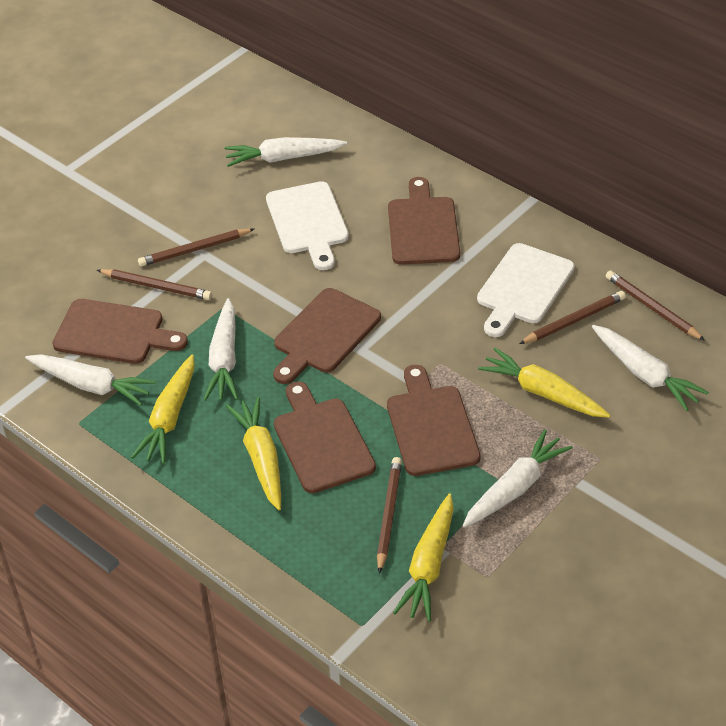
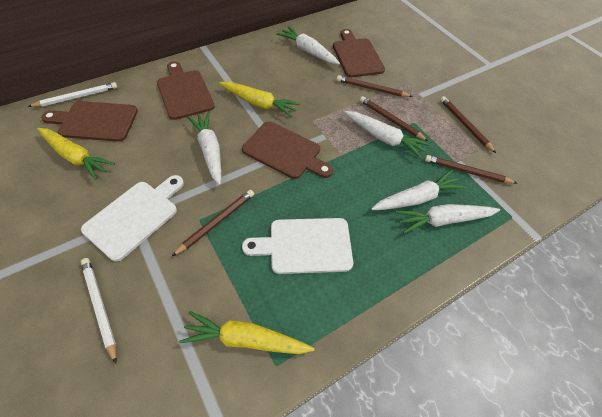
brown cutting board: [52,299,188,364] [273,288,381,384] [274,381,376,493] [387,365,481,476] [388,177,460,265] = 5 -> [41,101,138,142] [157,61,215,120] [242,121,333,179] [333,29,385,77] = 4
white pencil: none = 0 -> [28,82,117,107] [81,258,117,364] = 2
yellow carrot: [131,355,195,464] [226,397,281,510] [393,493,454,622] [478,348,611,418] = 4 -> [37,128,115,180] [179,311,314,354] [219,82,300,117] = 3

